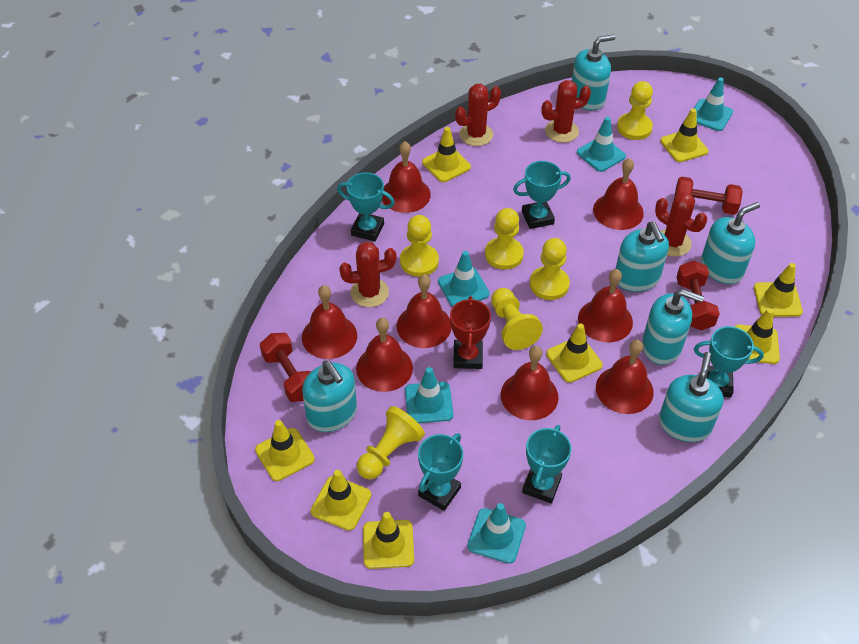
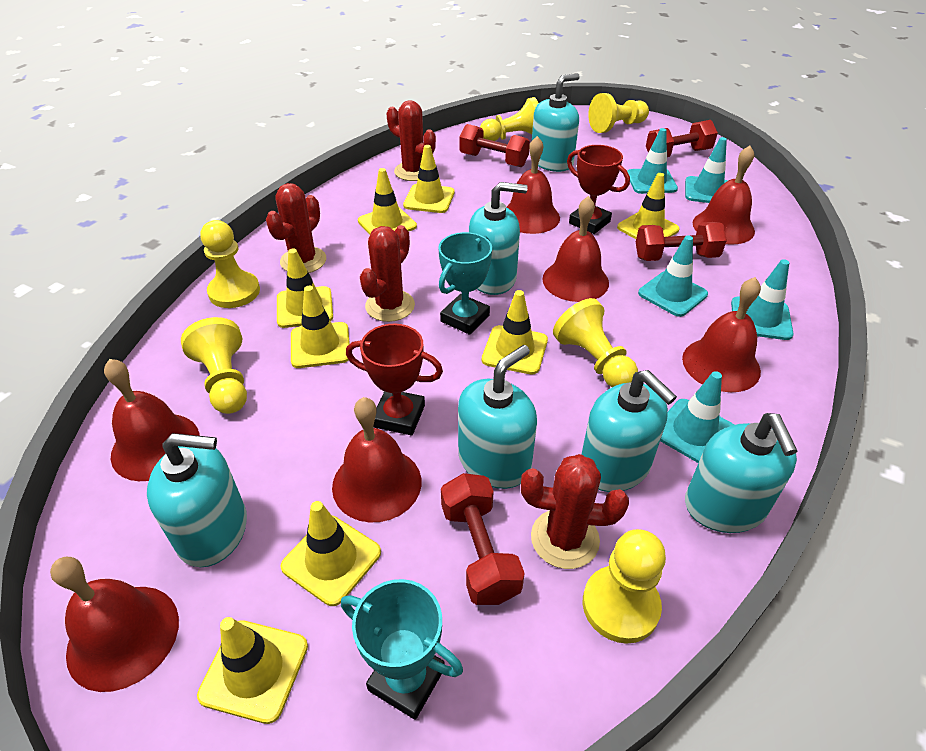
red bell: [302,285,357,359] [356,318,413,392] [382,141,431,213] [397,275,451,348] [501,346,559,420] [578,269,633,342] [593,158,644,230] [596,340,654,414] = 8 -> [50,557,179,692] [104,359,200,481] [332,397,421,522] [506,136,560,234] [542,196,609,302] [682,277,761,392] [693,146,755,245] = 7
red dumbbell: [260,333,311,402] [674,176,743,215] [676,261,720,330] = 3 -> [441,473,525,605] [459,124,530,167] [636,222,727,261] [646,120,718,157] = 4
red trophy: [450,296,491,369] = 1 -> [346,324,443,436] [567,145,630,234] = 2
turquoise trophy: [337,172,395,241] [418,433,463,511] [513,161,571,229] [522,425,572,503] [694,326,764,398] = 5 -> [341,579,463,720] [438,232,492,335] = 2

